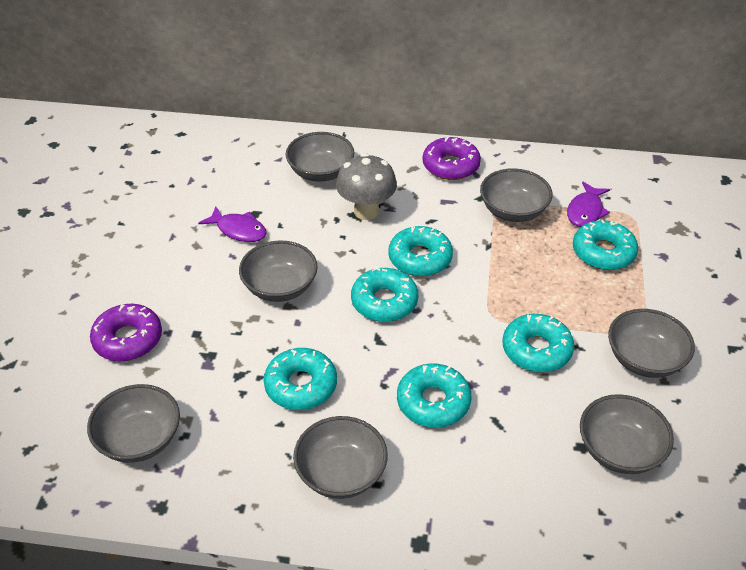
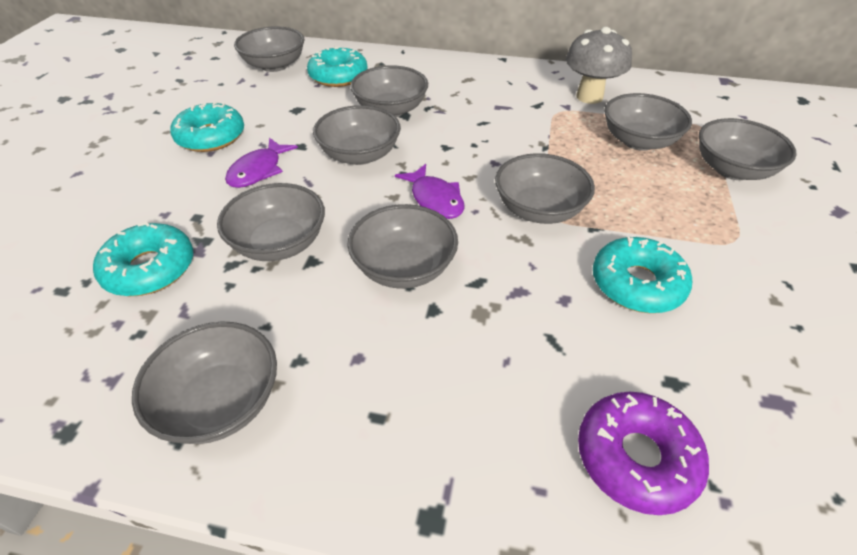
grey bowl: [87,384,180,463] [239,240,318,302] [286,132,354,182] [293,416,388,499] [480,168,553,222] [580,394,674,474] [608,309,695,378] = 7 -> [132,322,277,444] [217,183,325,261] [234,26,304,72] [313,105,401,165] [347,204,458,289] [350,65,428,117] [495,153,595,224] [604,93,692,151] [699,118,797,180] = 9
purple donut: [90,304,162,361] [423,137,481,180] = 2 -> [578,391,709,515] = 1
turquoise donut: [264,348,337,410] [351,267,418,322] [388,226,453,276] [397,363,471,428] [503,314,574,373] [573,219,638,270] = 6 -> [93,222,193,296] [170,101,244,152] [307,46,368,87] [593,237,692,313] = 4

